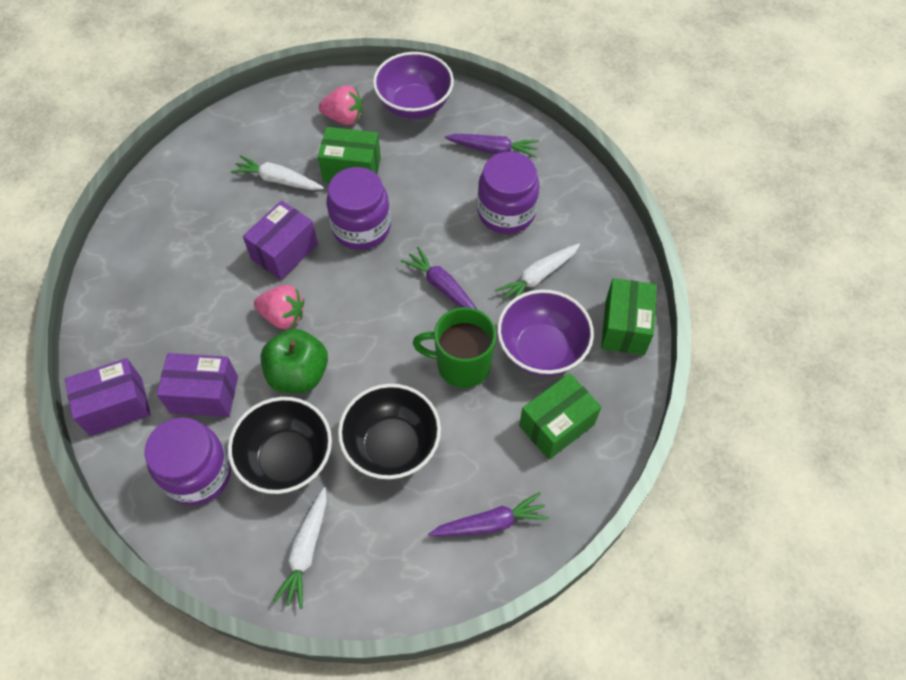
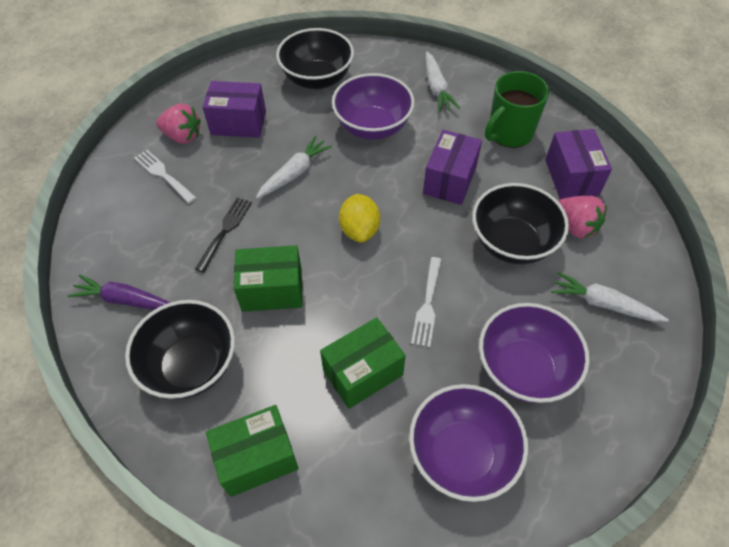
black bowl: [228,397,332,494] [338,384,441,479] = 2 -> [125,300,235,399] [276,28,354,89] [472,183,569,264] = 3
black fork: none = 0 -> [195,197,252,273] = 1
green apple: [261,329,328,393] = 1 -> none = 0
purple bowl: [373,52,454,119] [497,289,594,376] = 2 -> [332,73,414,140] [409,384,528,502] [479,303,590,403] = 3
purple carrot: [401,247,478,310] [428,492,549,536] [445,134,539,158] = 3 -> [67,275,170,310] = 1
purple jar: [145,417,231,505] [326,167,391,250] [477,152,540,234] = 3 -> none = 0
white fork: none = 0 -> [134,150,197,203] [411,257,442,347] = 2
yellow lemon: none = 0 -> [339,194,380,243] = 1

